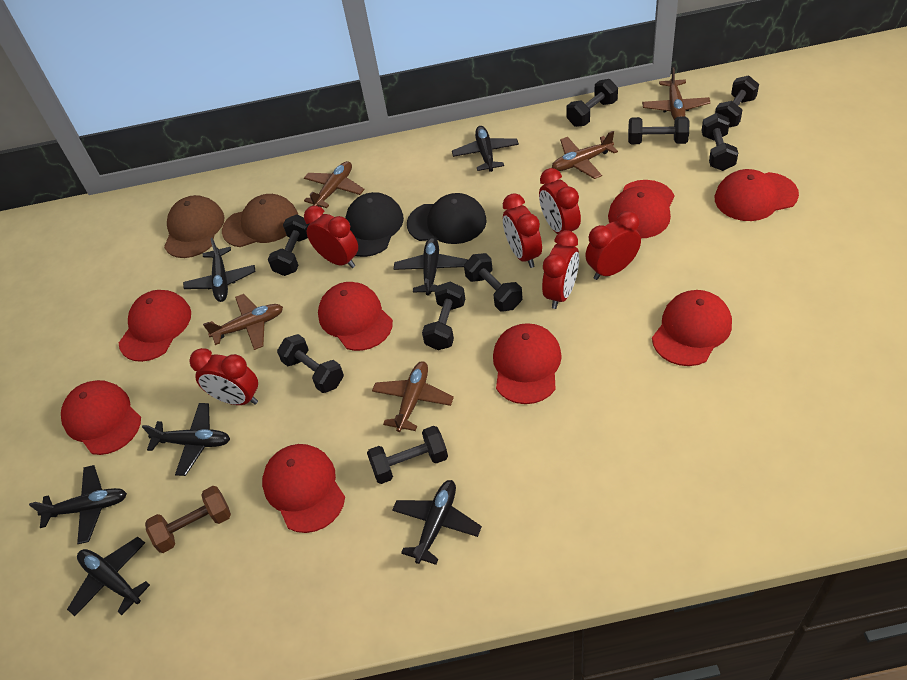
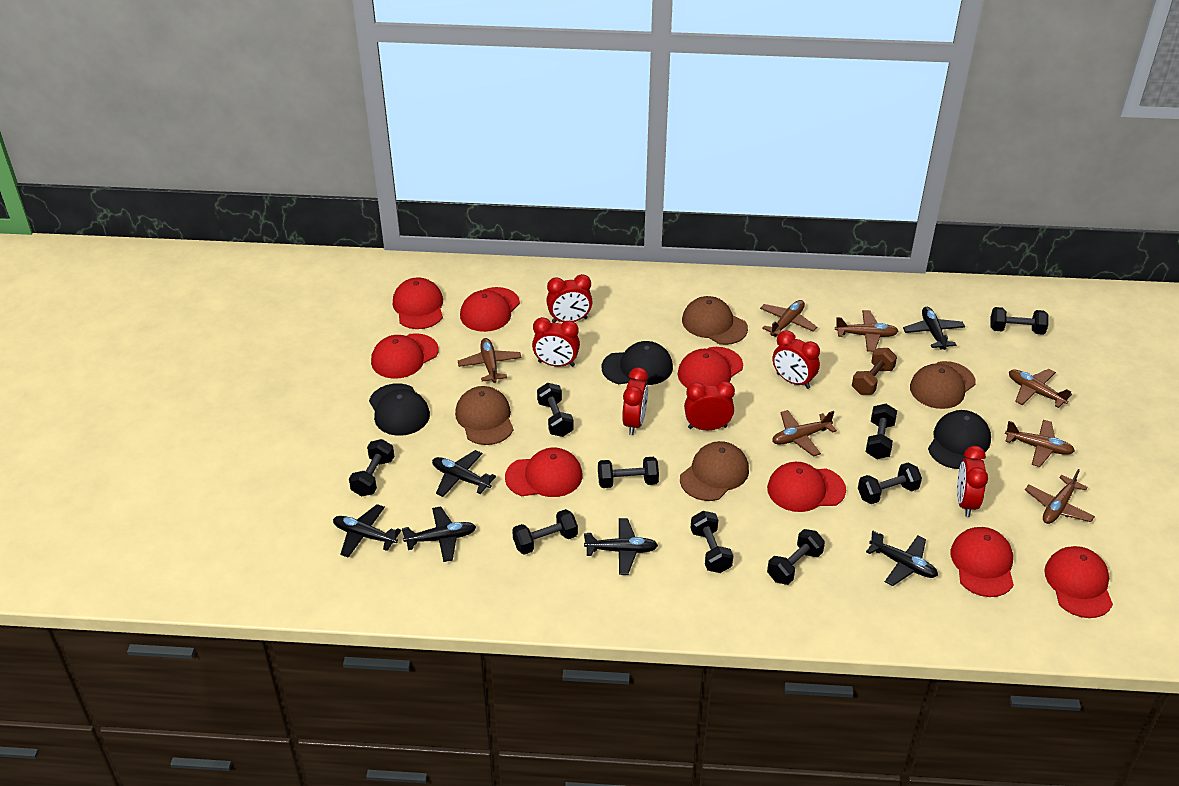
black cap: [345,192,404,257] [407,193,487,244] = 2 -> [369,383,430,436] [602,341,673,385] [928,410,991,469] = 3
black plane: [29,465,127,544] [67,537,150,616] [142,403,230,476] [183,238,255,302] [392,480,482,565] [394,237,468,296] [452,126,519,172] = 7 -> [333,504,401,558] [402,507,476,562] [432,450,496,497] [584,518,658,575] [866,531,938,586] [903,307,965,350] = 6
brown cap: [164,195,225,258] [222,194,298,247] = 2 -> [455,386,514,445] [680,441,749,501] [682,296,748,345] [910,361,976,409] = 4
brown plane: [203,294,283,350] [304,161,365,208] [372,361,454,432] [552,131,618,179] [642,68,711,120] = 5 -> [458,338,521,383] [760,300,817,337] [772,410,837,457] [835,310,898,352] [1005,420,1075,467] [1009,369,1072,408] [1025,469,1095,524] = 7

